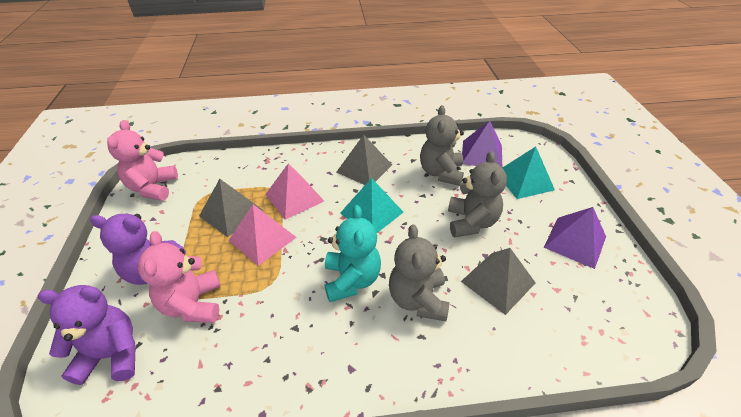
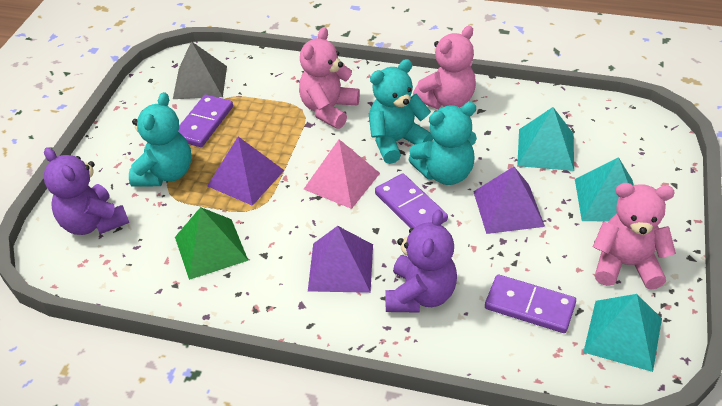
green pyramid: none = 0 -> [175,207,248,280] = 1
grey pyramid: [199,179,264,237] [336,135,392,185] [461,248,536,315] = 3 -> [173,41,227,99] = 1
grey teddy bear: [389,225,449,321] [420,105,464,186] [448,151,507,237] = 3 -> none = 0
pink pyramid: [229,205,297,266] [265,163,324,220] = 2 -> [304,139,380,209] = 1
pink teddy bear: [107,120,178,201] [138,231,221,323] = 2 -> [299,27,360,129] [413,26,476,109] [593,183,676,290] = 3
purple domino: none = 0 -> [178,95,233,147] [375,173,448,229] [485,274,576,333] = 3
purple pyramid: [462,121,502,167] [544,207,606,269] = 2 -> [207,137,284,206] [308,226,373,293] [473,166,545,234] = 3
turquoise pyramid: [340,178,404,233] [503,147,555,199] = 2 -> [517,107,574,171] [575,157,634,222] [583,294,662,372] = 3
turquoise teddy bear: [325,205,381,302] = 1 -> [129,92,191,186] [369,59,433,164] [408,102,477,185] = 3

